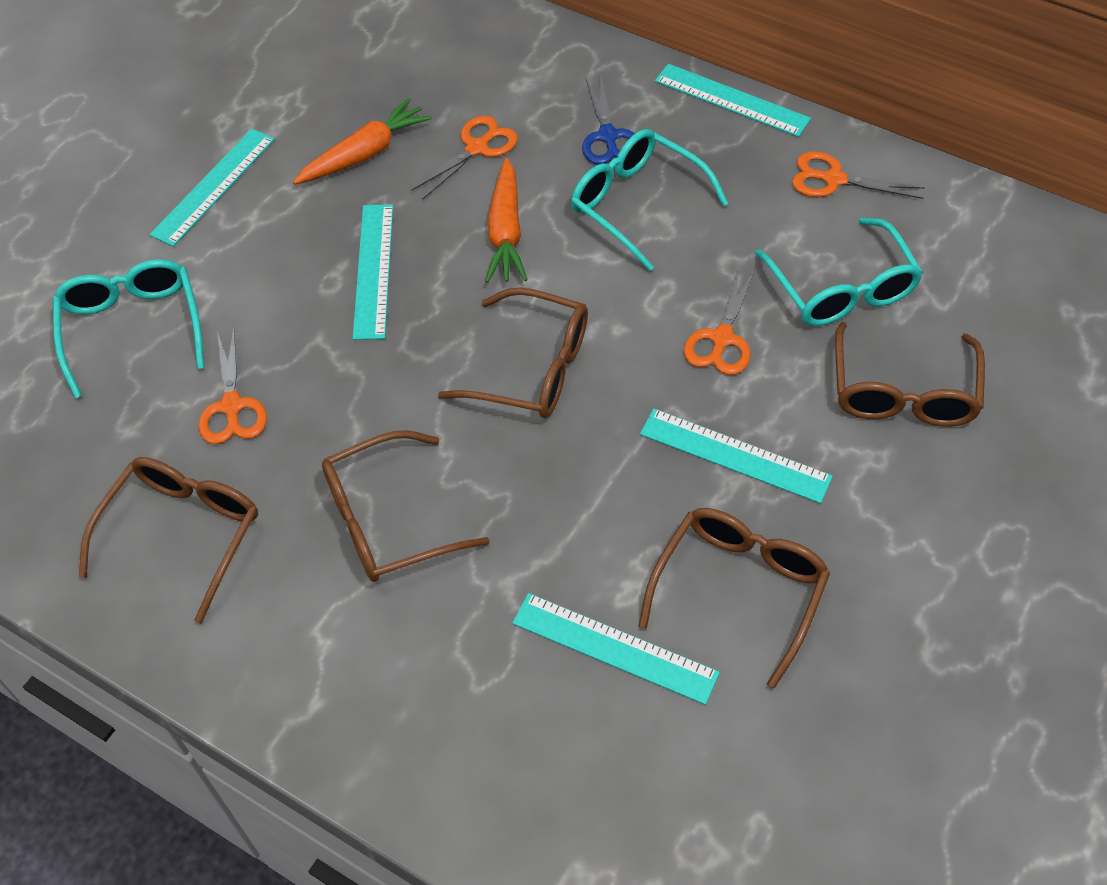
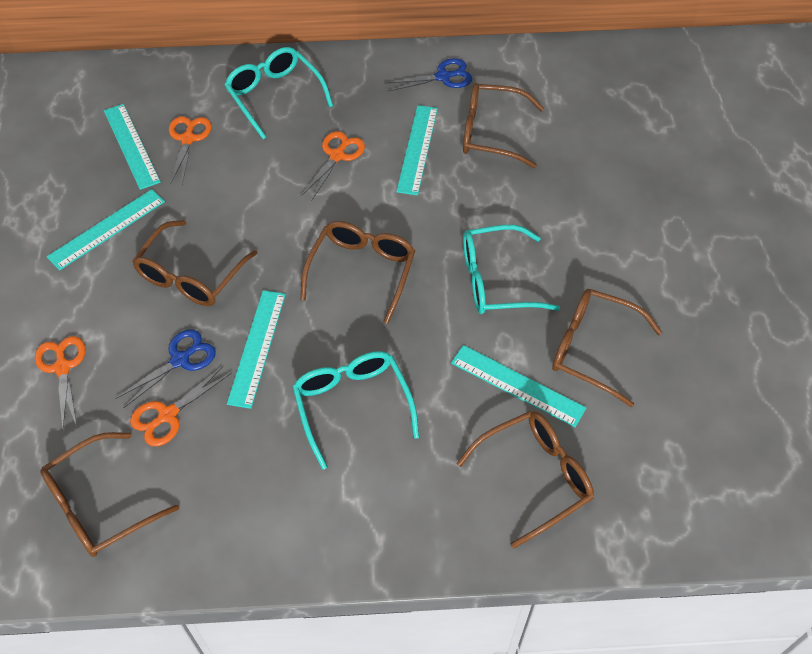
blue scissors: [582,75,635,165] = 1 -> [115,329,216,408] [384,58,472,92] = 2
brown glasses: [79,457,258,623] [322,430,490,582] [438,287,588,418] [639,508,830,689] [835,322,985,427] = 5 -> [40,432,179,557] [132,220,258,306] [300,221,415,324] [457,411,594,549] [463,83,544,168] [552,289,662,408] = 6
orange carrot: [293,98,432,185] [486,158,527,283] = 2 -> none = 0

